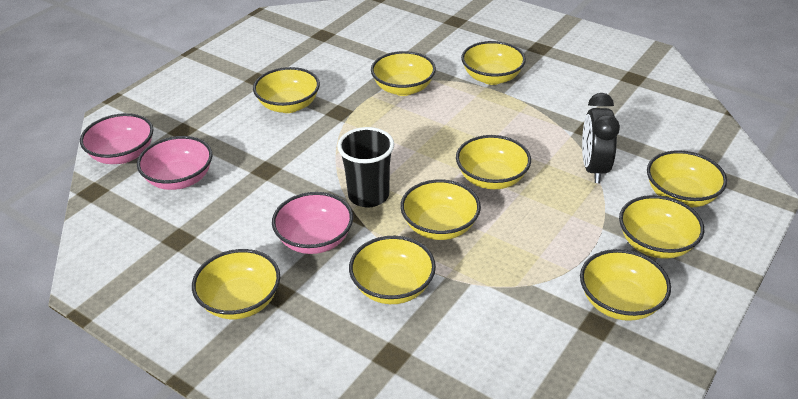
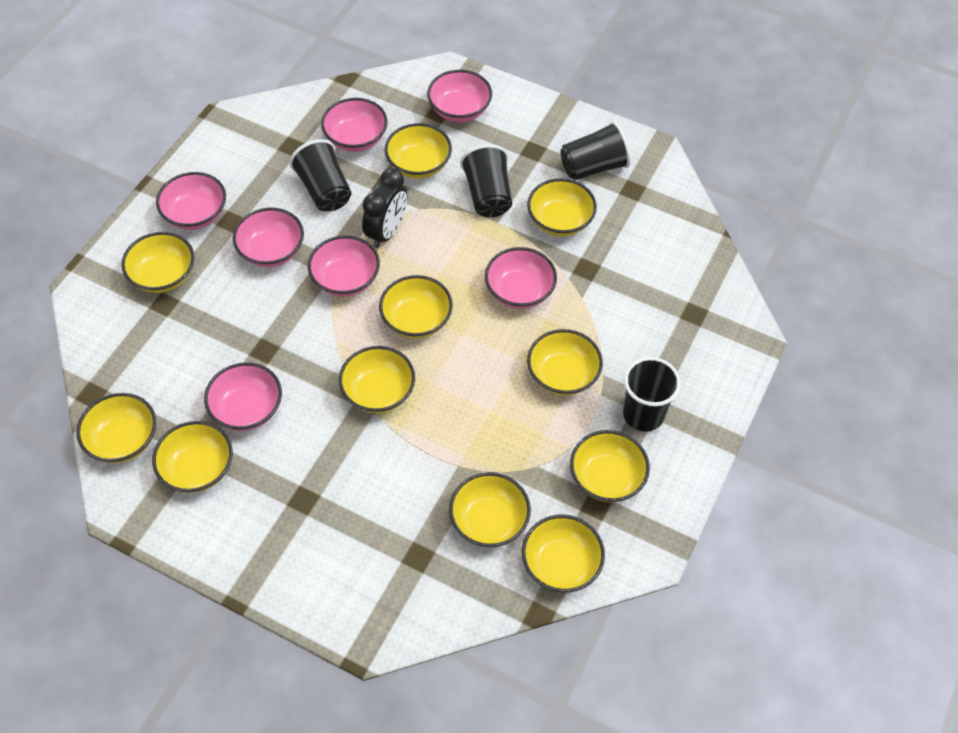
black cup: [337,127,394,208] = 1 -> [289,139,351,212] [460,144,512,217] [560,121,631,180] [623,357,681,431] = 4
pink bowl: [80,113,154,164] [137,136,212,190] [272,192,353,254] = 3 -> [156,172,226,230] [204,362,282,431] [233,208,304,267] [308,236,380,297] [321,98,388,152] [427,70,492,122] [485,247,557,309] = 7
yellow bowl: [192,249,280,319] [253,67,320,113] [349,236,436,304] [371,51,436,96] [400,179,481,240] [456,135,531,189] [461,41,526,85] [580,249,671,321] [619,195,704,259] [647,150,727,207] = 10 -> [76,393,156,463] [121,232,195,293] [152,421,233,493] [339,346,415,413] [379,275,453,338] [385,123,452,178] [449,472,531,547] [522,515,605,592] [527,178,597,236] [527,329,603,395] [570,430,650,502] = 11

